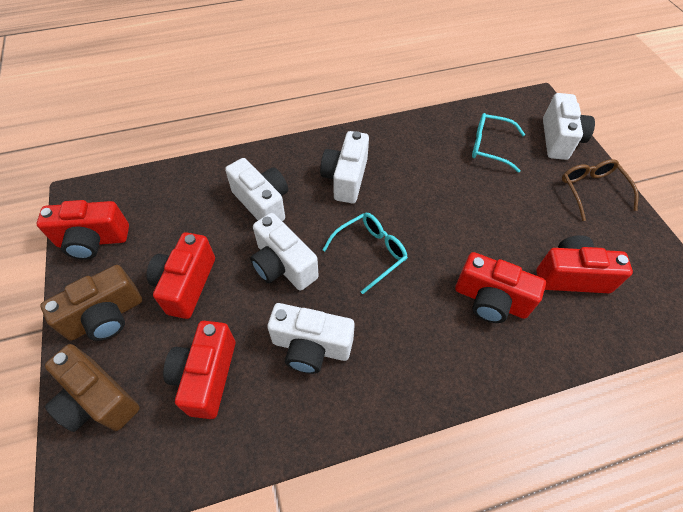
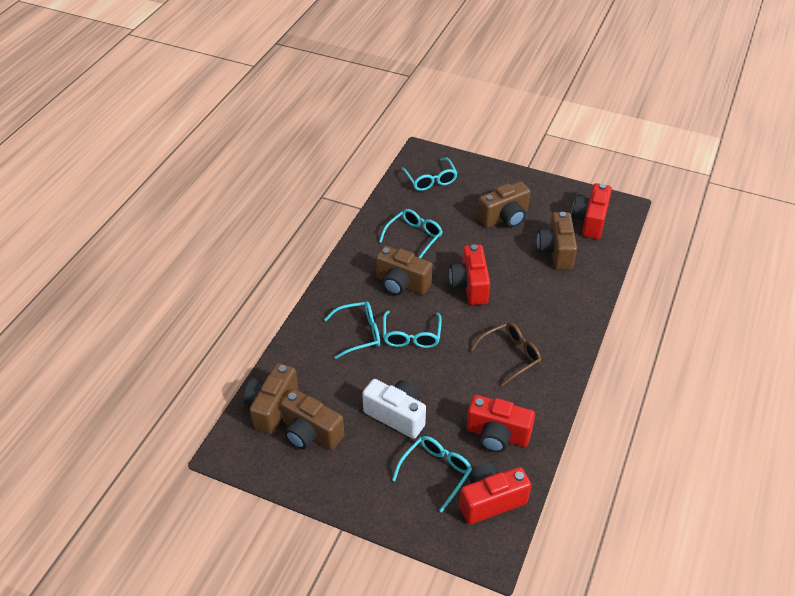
brown camera: [40,265,142,341] [45,344,140,432] = 2 -> [244,363,298,434] [280,389,344,450] [376,246,432,295] [477,181,531,227] [537,212,577,270] = 5
red camera: [37,200,129,260] [147,232,215,319] [163,321,236,419] [455,252,546,323] [536,235,633,293] = 5 -> [449,244,490,305] [459,463,531,524] [466,395,535,452] [572,183,612,239] = 4
turquoise glasses: [323,213,408,294] [472,113,525,172] = 2 -> [324,301,380,359] [379,209,442,258] [383,311,442,348] [392,436,472,512] [401,158,457,191] = 5
white camera: [225,158,288,221] [250,213,319,291] [267,303,355,374] [320,131,369,203] [543,93,595,160] = 5 -> [362,379,426,439] = 1

